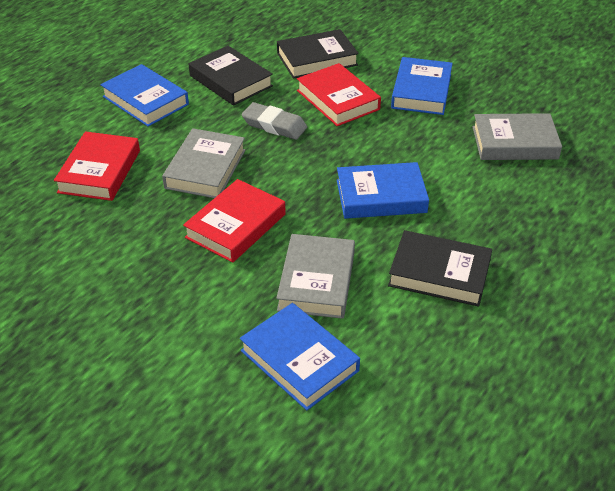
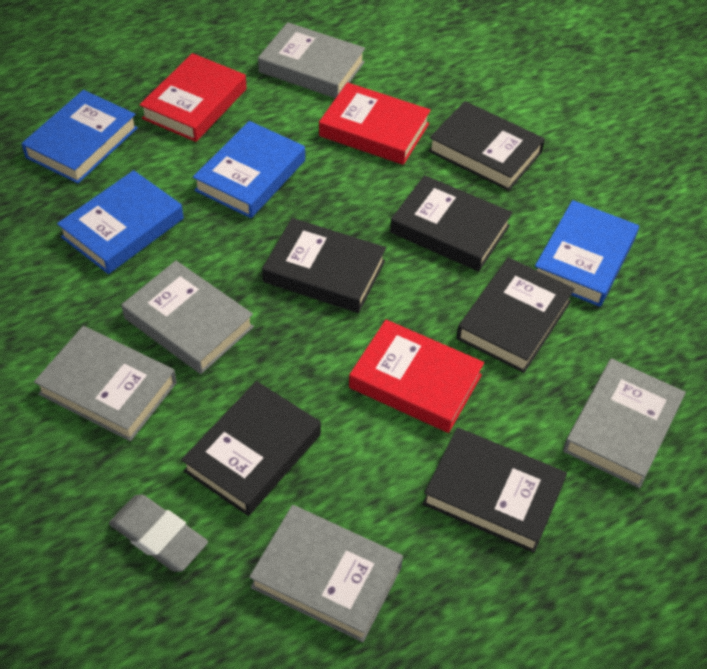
black book: [189,46,273,106] [277,29,359,79] [388,230,492,307] = 3 -> [181,381,321,516] [262,218,386,313] [390,175,512,272] [423,428,567,553] [428,101,545,191] [456,257,575,373] = 6
grey book: [162,128,245,198] [276,234,355,319] [472,113,562,160] = 3 -> [34,326,177,441] [121,261,254,374] [249,505,403,642] [258,22,365,98] [563,358,686,488] = 5

